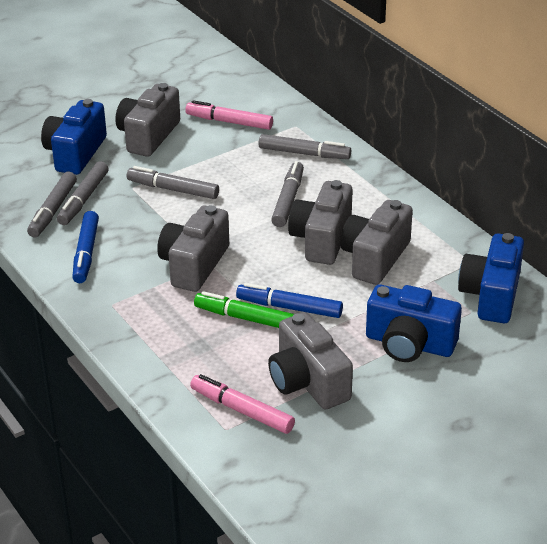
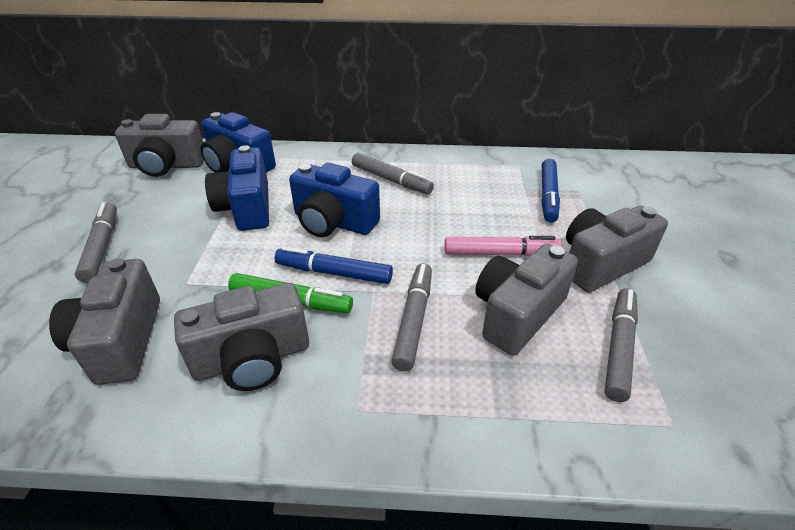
grey marker: [27,172,77,237] [57,161,109,225] [127,166,219,199] [259,134,351,159] [271,161,304,227] = 5 -> [75,202,117,283] [352,153,434,194] [391,263,432,371] [604,288,638,402] = 4
pink marker: [185,100,273,130] [190,374,295,434] = 2 -> [445,236,562,256] = 1

